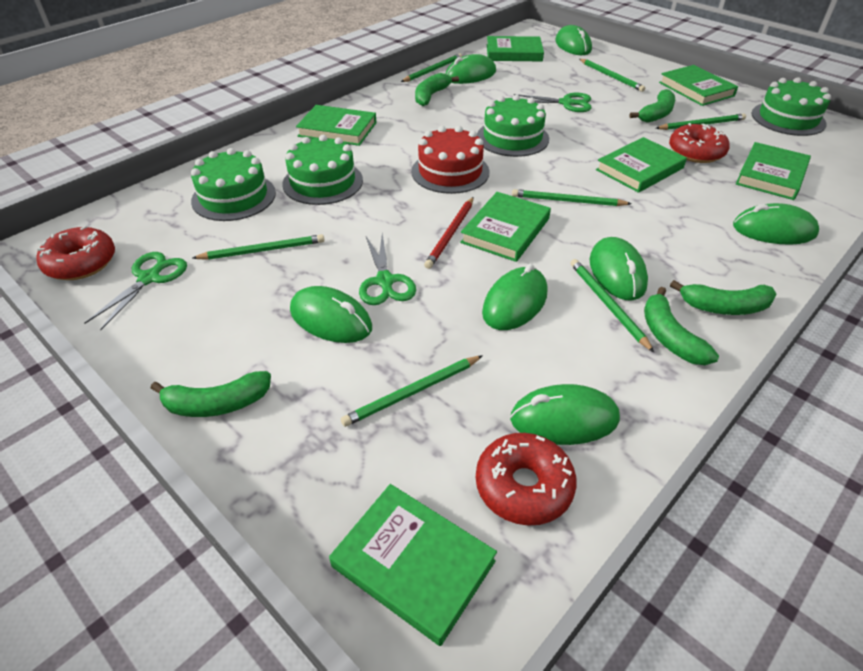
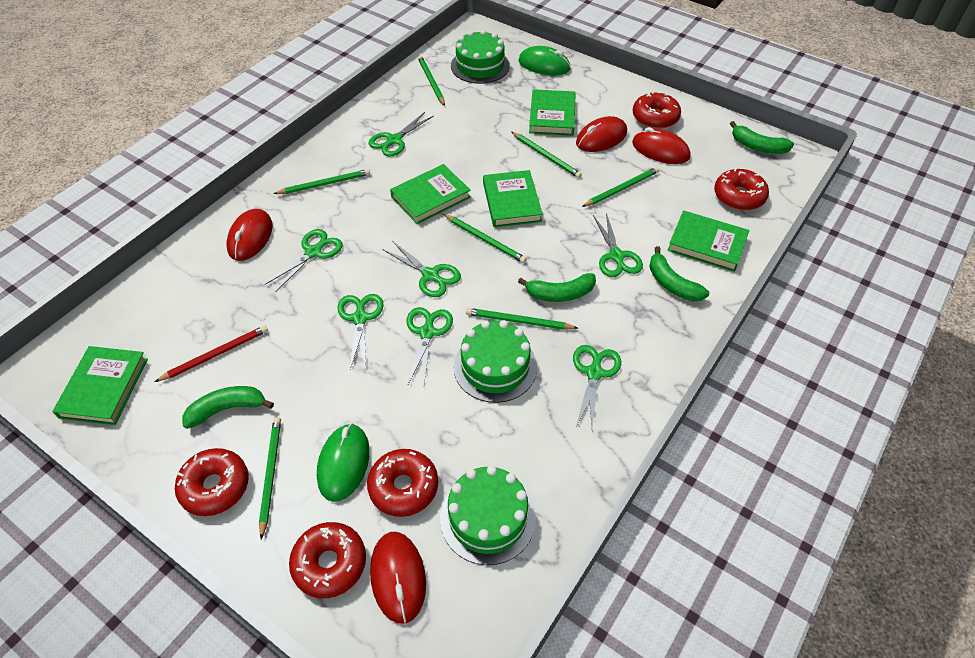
green banana: [151,371,271,417] [415,73,459,106] [629,89,675,123] [644,287,719,365] [670,280,777,315] = 5 -> [182,386,274,429] [518,273,596,302] [649,246,709,302] [730,121,794,154] = 4
green book: [296,105,377,146] [329,484,497,646] [460,192,551,262] [487,36,544,61] [596,137,687,193] [659,65,738,106] [736,142,811,200] = 7 -> [52,346,148,425] [390,164,471,224] [483,170,543,227] [529,89,576,136] [667,210,749,272] = 5
green cake: [191,148,276,221] [282,135,363,205] [477,95,549,157] [751,77,831,136] = 4 -> [440,465,536,565] [451,30,510,84] [454,320,537,403] = 3
green mouse: [290,286,372,343] [446,54,496,84] [482,264,547,330] [510,384,620,445] [555,25,592,55] [590,237,648,301] [733,203,819,245] = 7 -> [317,423,370,502] [518,46,571,75] = 2
green scissors: [84,252,187,330] [359,234,416,305] [514,93,592,112] = 3 -> [265,229,343,292] [337,294,384,369] [369,112,434,157] [382,241,461,297] [407,307,453,384] [573,345,621,429] [593,213,643,277] = 7
red cake: [411,126,489,194] = 1 -> none = 0
red donut: [36,226,115,280] [476,433,577,526] [669,123,730,163] = 3 -> [175,448,249,516] [289,522,366,598] [367,449,438,517] [633,91,681,129] [714,168,769,211] = 5
red mouse: none = 0 -> [227,209,273,261] [370,532,426,624] [576,116,627,152] [632,127,690,164] = 4

